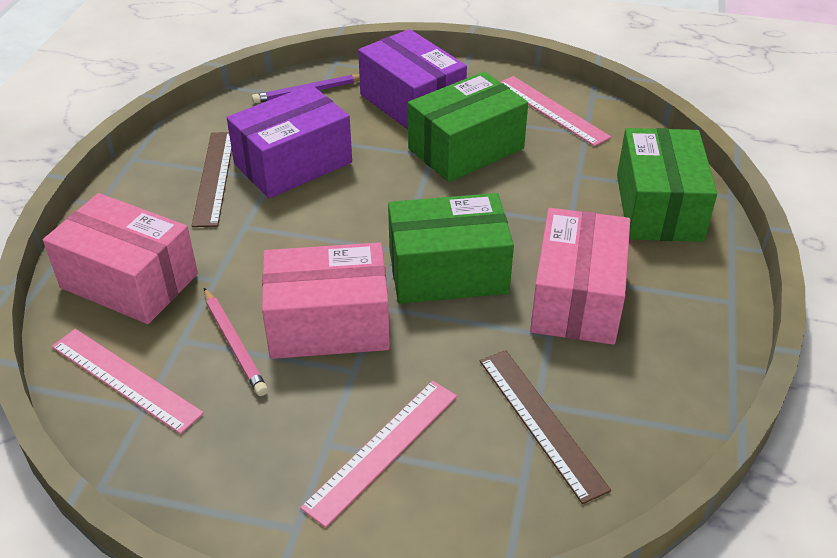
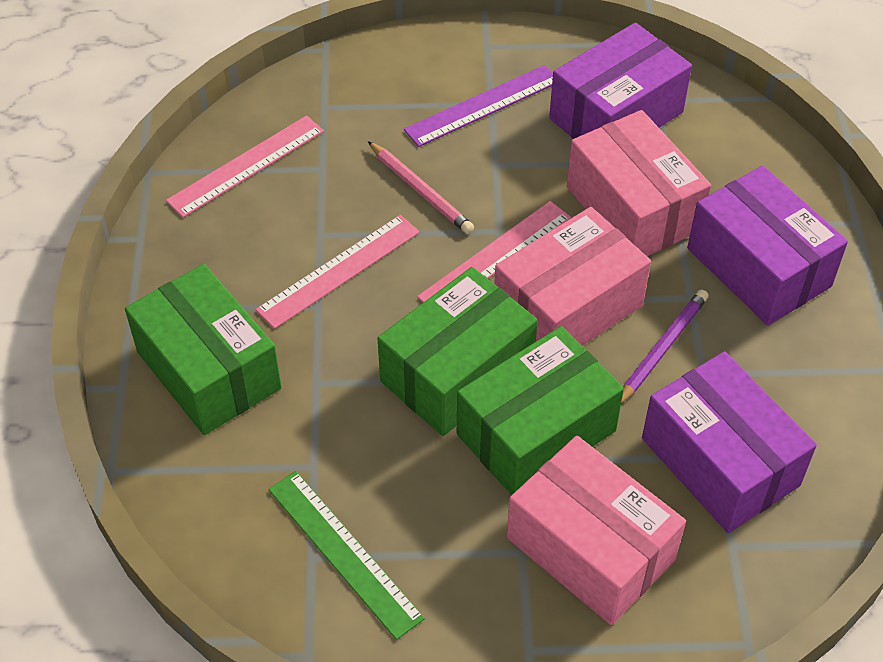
brown ruler: [192,132,232,227] [480,350,611,504] = 2 -> none = 0
green ruler: none = 0 -> [268,471,425,640] = 1
purple box: [227,85,352,198] [358,29,467,129] = 2 -> [549,22,692,139] [642,351,817,533] [687,166,848,326] = 3
purple ruler: none = 0 -> [404,65,553,147] = 1

